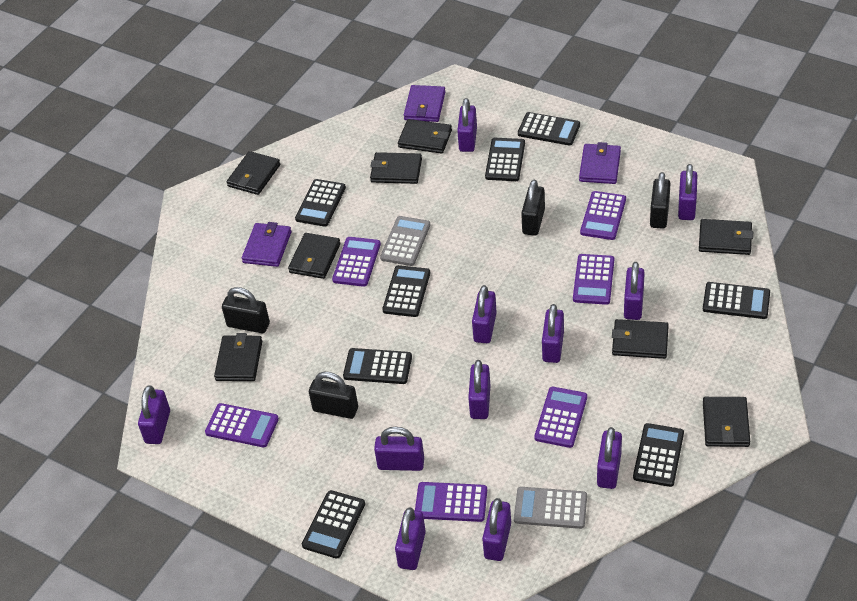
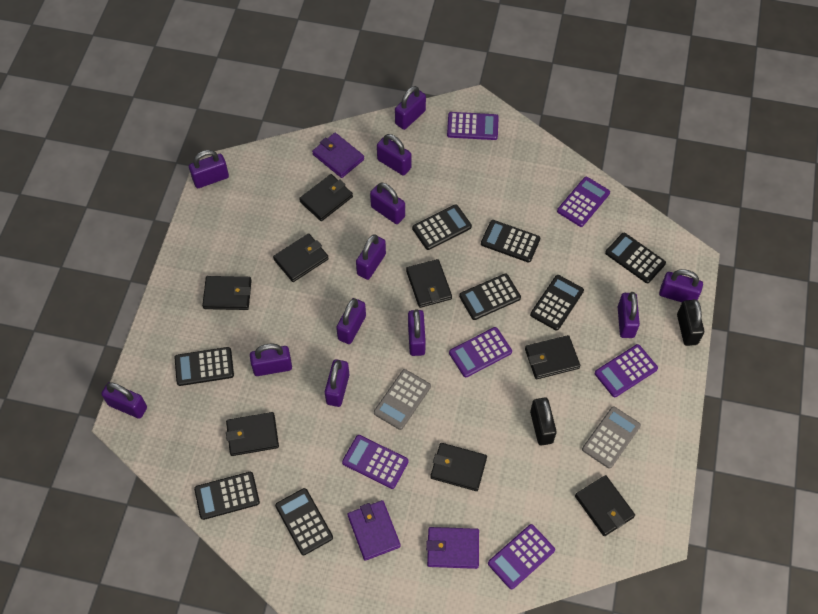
black padlock: [222,287,270,333] [309,372,358,419] [521,180,545,236] [650,172,671,229] = 4 -> [530,398,557,446] [677,299,704,346] = 2
purple padlock: [138,385,170,444] [374,427,424,471] [395,507,426,570] [457,98,477,152] [468,360,491,419] [472,285,497,343] [482,498,511,561] [542,304,564,363] [597,427,622,489] [624,262,645,320] [678,164,697,220] = 11 -> [101,382,147,419] [189,150,229,188] [250,343,292,376] [325,359,349,407] [336,298,366,344] [356,234,386,280] [370,183,405,224] [377,134,411,176] [395,86,426,130] [408,309,426,356] [618,292,640,338] [659,269,703,302] = 12

